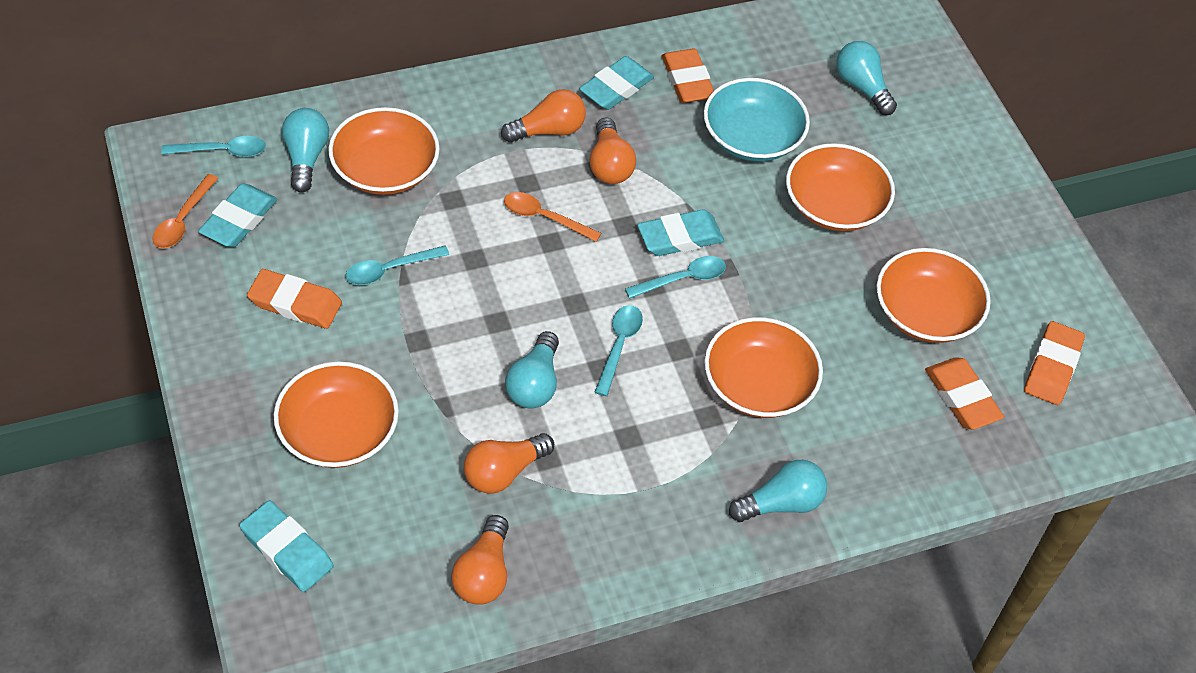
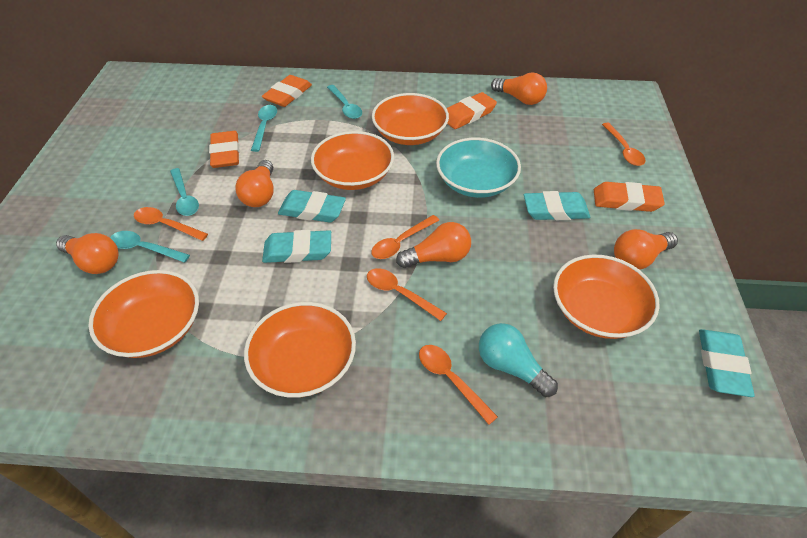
orange light bulb: [451,515,509,605] [464,433,554,494] [501,89,586,143] [589,117,636,184] = 4 -> [56,233,118,274] [235,160,274,207] [396,222,471,268] [491,72,547,105] [614,229,678,270] = 5
orange spoon: [152,174,219,249] [504,192,601,242] = 2 -> [134,207,208,241] [367,268,447,321] [371,215,439,259] [419,345,498,425] [602,123,646,166] = 5
turquoise light bulb: [282,108,329,192] [505,331,559,408] [729,460,827,522] [836,41,897,115] = 4 -> [479,323,558,397] = 1

